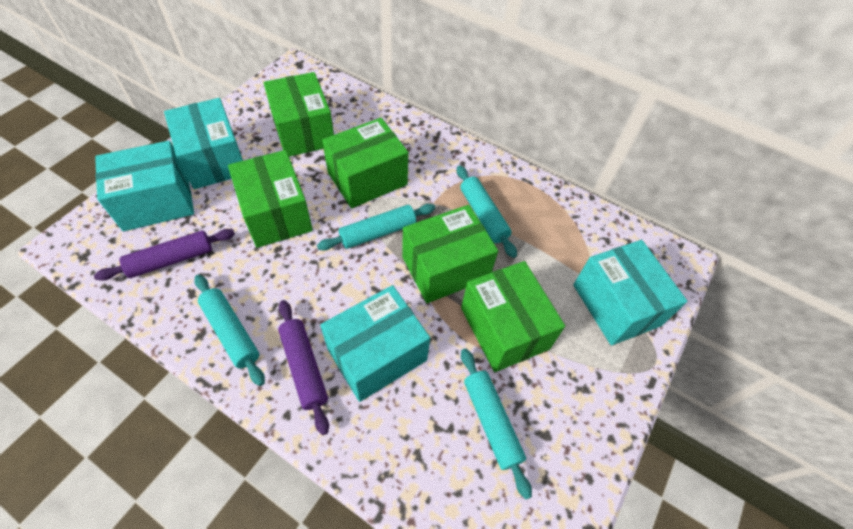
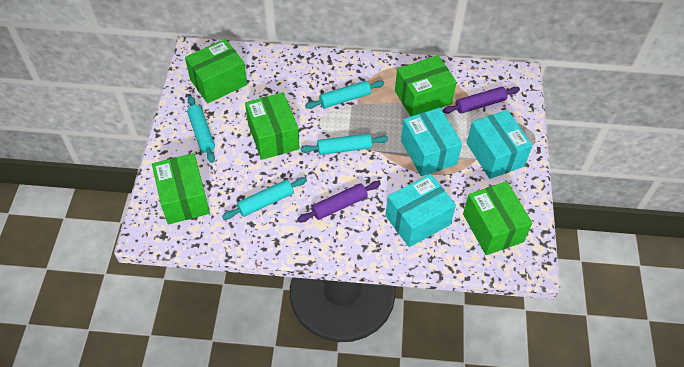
turquoise box: [95,141,194,231] [164,98,243,189] [320,285,430,402] [573,240,687,346] = 4 -> [385,174,456,247] [401,108,462,176] [467,110,532,179] = 3

